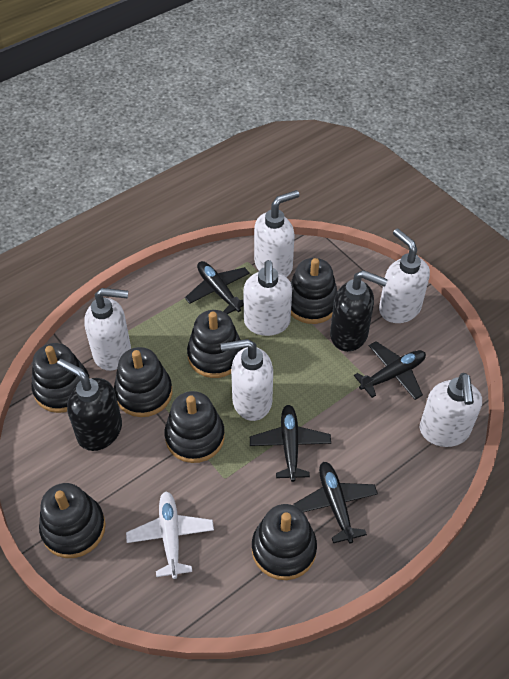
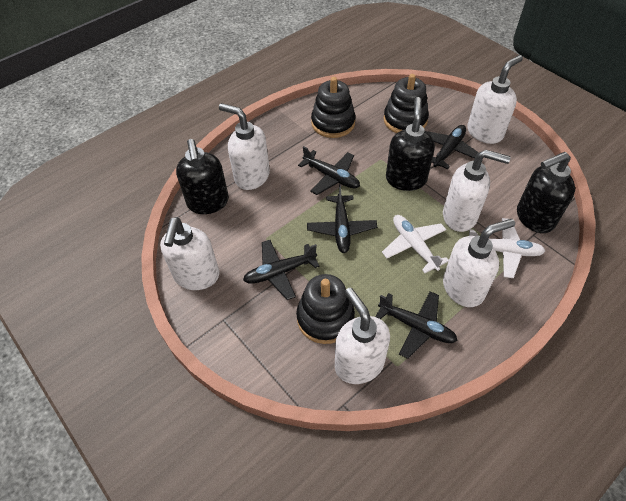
black plane: [185,261,250,314] [250,405,331,482] [293,462,378,544] [354,341,426,400] = 4 -> [243,240,319,300] [298,146,360,195] [307,184,377,253] [376,291,458,359] [424,125,479,169] = 5
black soap dispenser: [57,359,122,451] [330,270,388,352] = 2 -> [176,139,229,214] [386,97,435,191] [517,152,575,233] = 3
black stacking toy: [31,343,90,413] [39,483,106,558] [114,347,172,417] [165,391,225,463] [187,310,243,378] [252,504,317,580] [291,258,337,324] = 7 -> [296,274,355,344] [311,77,355,138] [384,74,429,133] = 3
white plane: [126,492,214,579] = 1 -> [382,215,449,273] [469,218,545,278] = 2

